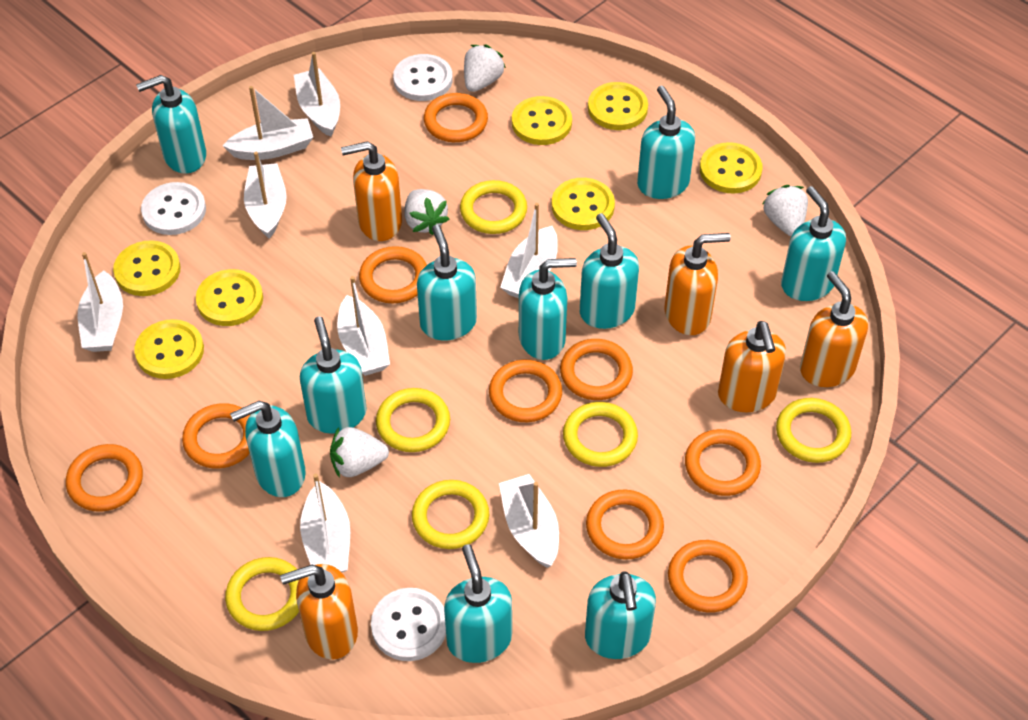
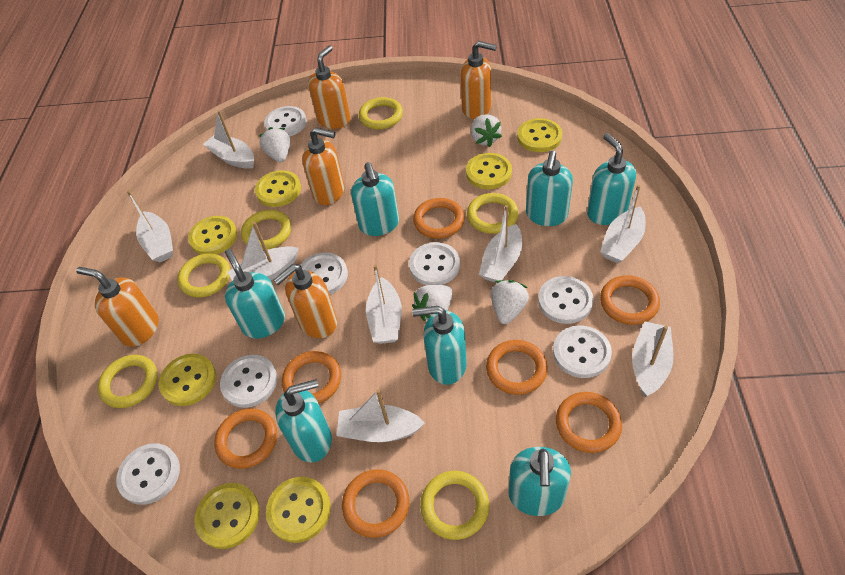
orange ring: [66,444,143,512] [182,403,250,468] [359,246,427,303] [424,93,488,142] [489,360,562,422] [560,339,633,400] [586,490,664,560] [668,540,748,613] [685,429,761,496] = 9 -> [214,408,277,469] [282,351,341,404] [342,469,409,538] [413,198,465,239] [486,340,548,395] [556,392,622,453] [600,275,660,325] = 7
turquoise soap dispenser: [136,75,206,173] [230,401,306,497] [300,316,367,433] [417,225,477,340] [444,544,512,663] [519,258,577,360] [580,213,639,329] [585,571,656,659] [637,86,695,199] [781,186,846,301] = 10 -> [225,249,285,339] [275,379,332,462] [351,162,399,236] [412,306,467,385] [508,447,571,516] [526,151,573,226] [587,133,636,225] = 7
white button: [141,182,206,235] [371,588,446,661] [393,54,453,101] = 3 -> [116,443,180,505] [220,355,277,408] [264,106,307,136] [300,252,348,295] [409,242,460,285] [538,276,594,324] [553,325,612,378] = 7

